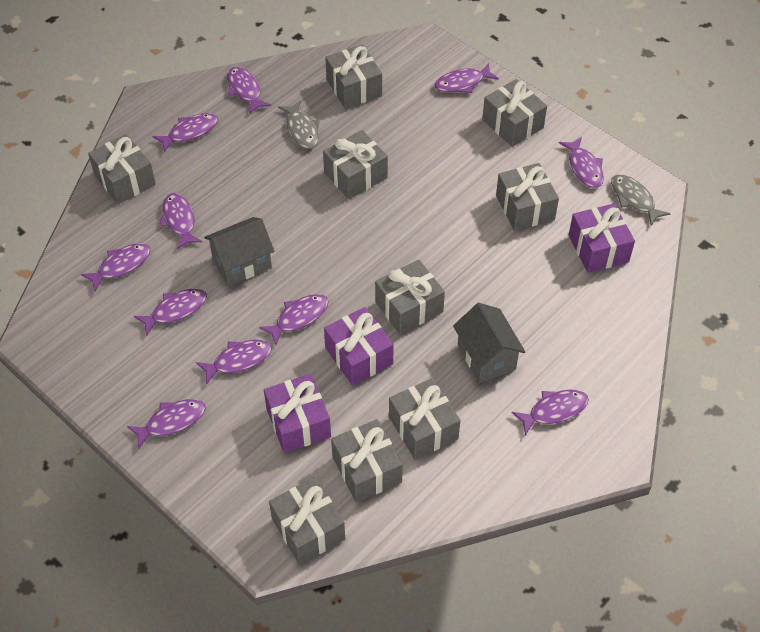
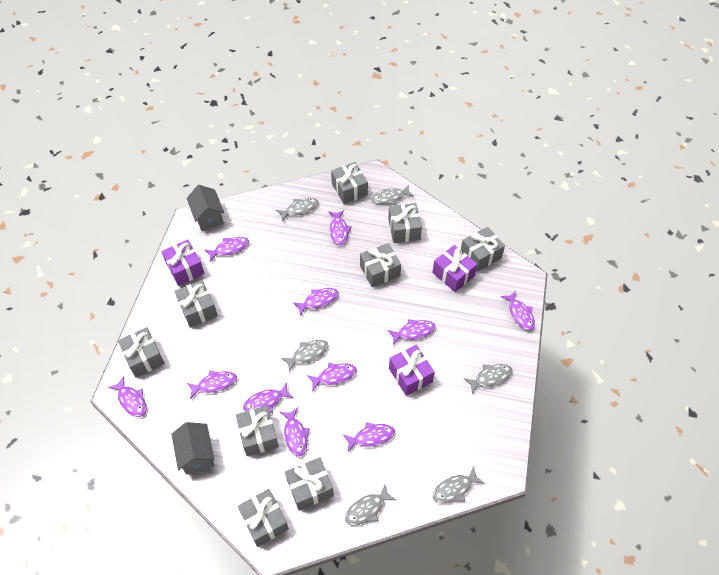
grey fish: [278,100,319,149] [611,174,671,226] = 2 -> [276,198,318,222] [281,340,328,372] [345,484,396,526] [371,185,414,205] [433,467,484,503] [464,364,512,394] = 6

